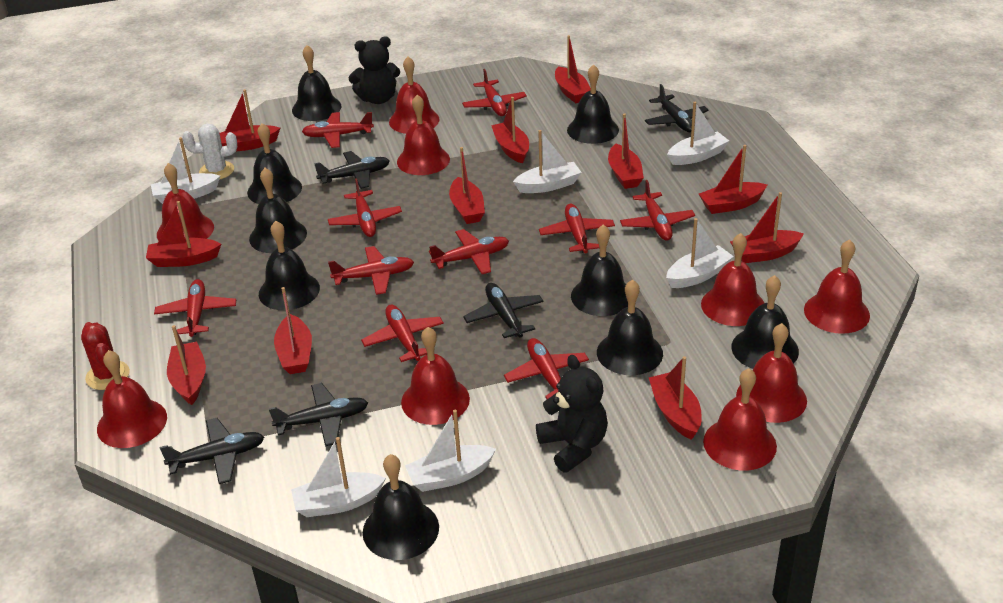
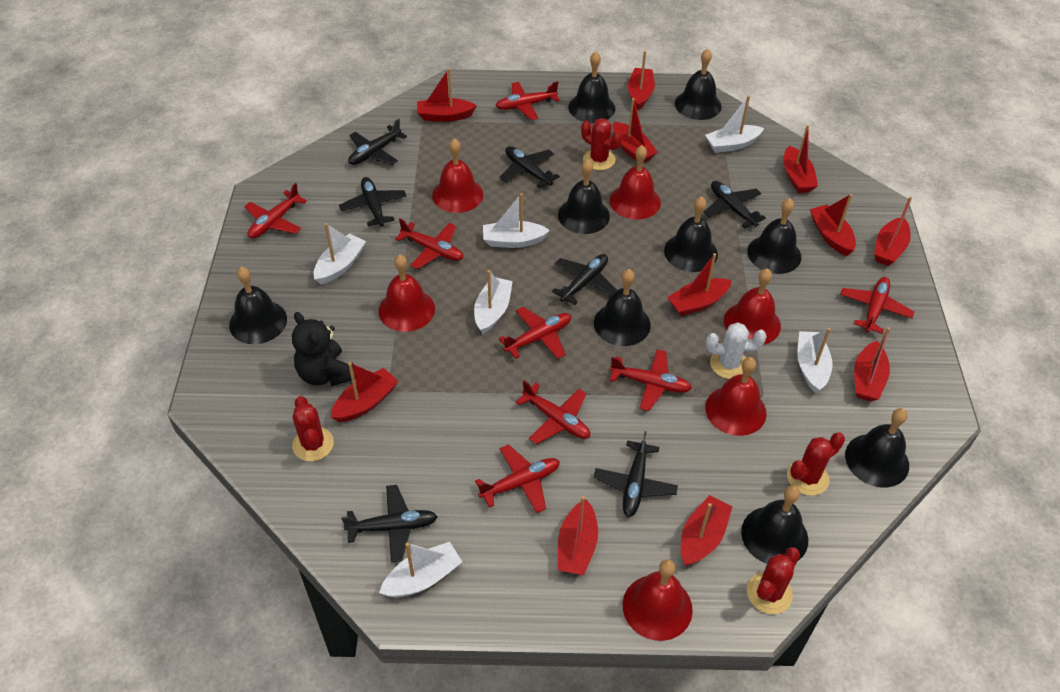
black plane: [160,418,264,484] [269,383,368,446] [314,151,390,189] [463,283,543,338] [645,84,709,132] = 5 -> [339,177,406,227] [341,485,438,562] [348,118,407,165] [500,146,560,188] [552,254,617,305] [594,431,678,517] [703,181,766,228] = 7
black teddy bear: [348,37,400,104] [536,355,608,473] = 2 -> [292,312,355,387] = 1
red bell: [97,350,167,448] [157,163,214,241] [389,57,440,134] [397,95,450,175] [401,327,470,425] [701,233,764,326] [703,368,777,471] [736,323,807,423] [804,239,870,334] = 9 -> [378,254,435,332] [432,138,483,213] [610,145,661,220] [623,559,693,641] [705,357,767,436] [724,268,781,345] = 6
red cactus: [81,322,130,390] = 1 -> [292,396,334,461] [581,118,622,170] [747,547,800,614] [787,432,845,496] = 4
red plane: [154,279,236,337] [302,112,374,148] [328,178,402,237] [328,246,414,295] [361,305,444,362] [429,229,509,274] [462,69,527,116] [504,338,589,399] [539,204,615,253] [620,180,695,241] = 10 -> [244,183,307,238] [395,219,463,269] [475,444,560,513] [496,81,560,120] [499,307,571,359] [516,380,590,444] [609,349,692,411] [840,277,914,334] = 8

